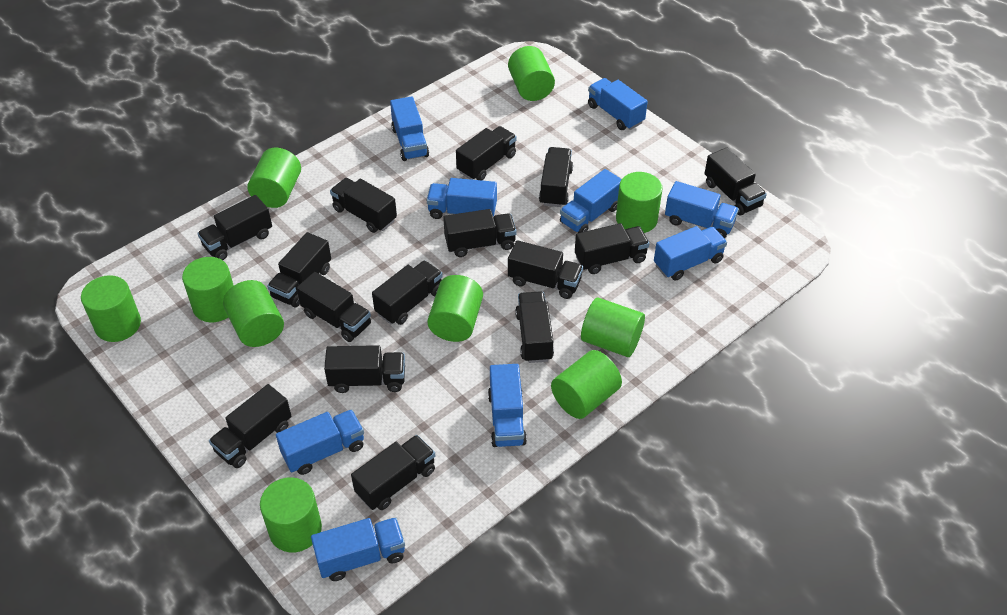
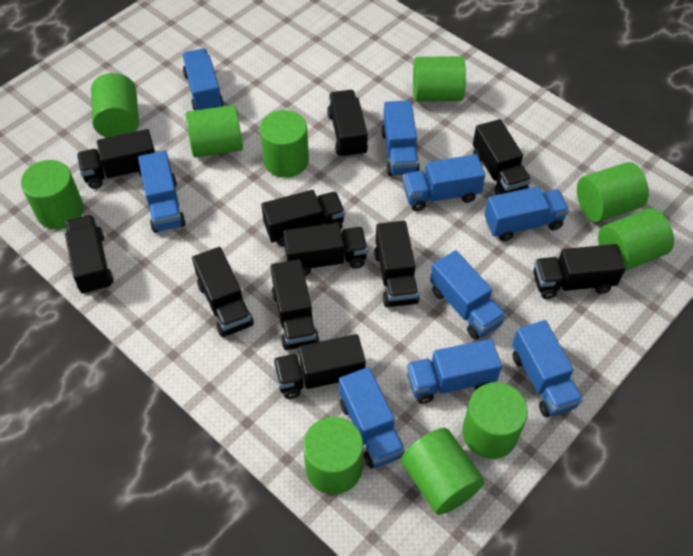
black truck: [197,195,272,260] [209,384,291,468] [267,232,331,307] [297,272,371,342] [324,345,405,393] [330,178,397,233] [351,435,435,510] [372,260,443,325] [443,209,517,257] [456,126,517,180] [508,240,583,299] [515,291,554,363] [539,147,573,207] [575,223,650,274] [704,147,767,216] = 15 -> [65,215,113,295] [77,129,155,189] [192,247,254,337] [261,190,345,247] [271,259,319,350] [273,334,366,399] [283,223,368,276] [327,90,368,158] [374,221,420,307] [473,119,531,195] [533,244,626,299] = 11

